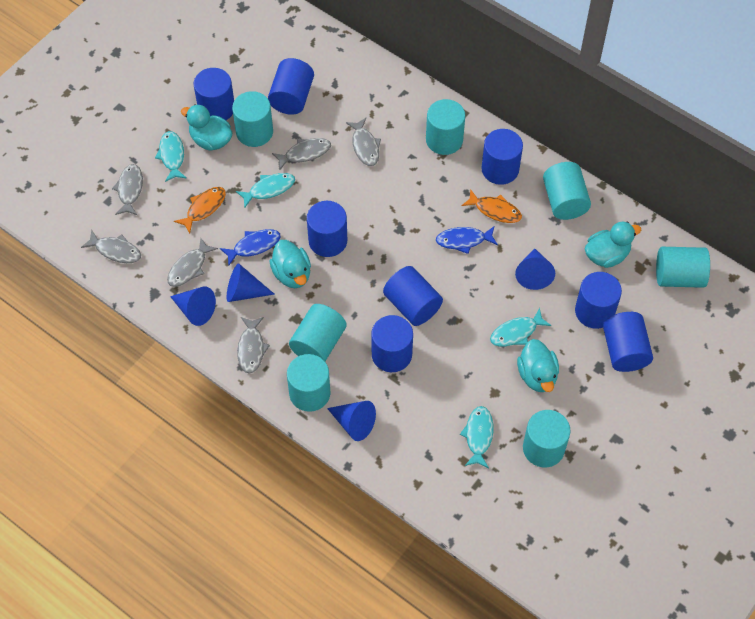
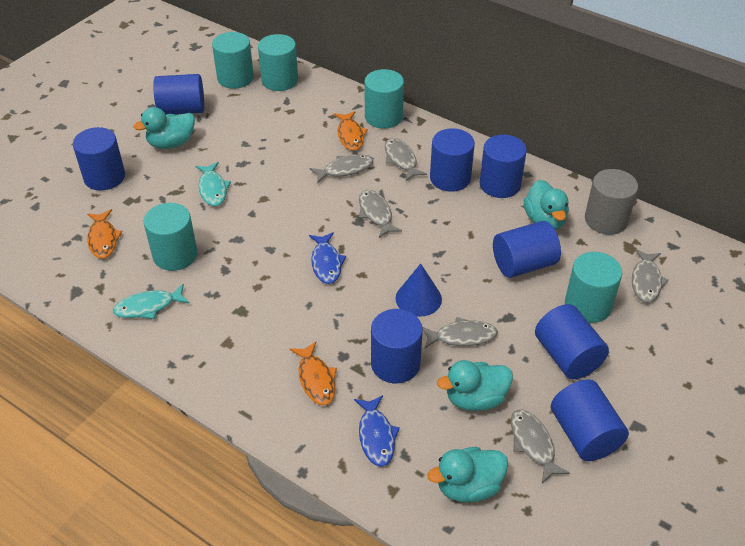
blue cone: [170,287,216,326] [227,264,275,302] [327,401,376,441] [515,248,555,290] = 4 -> [396,264,442,317] = 1
grey cylinder: none = 0 -> [585,169,638,235] = 1
orange fish: [174,187,226,233] [462,189,522,223] = 2 -> [87,209,123,259] [290,342,337,405] [334,111,368,151] = 3
turquoise cylinder: [232,91,273,147] [287,354,331,412] [289,304,347,361] [426,99,465,155] [523,410,570,467] [543,162,591,220] [656,247,710,288] = 7 -> [144,203,198,271] [212,32,254,89] [258,34,298,91] [364,69,404,128] [565,252,622,323] = 5
turquoise fish: [155,131,187,182] [236,173,295,208] [460,406,493,468] [490,308,552,347] = 4 -> [113,284,189,319] [195,162,231,206] = 2

